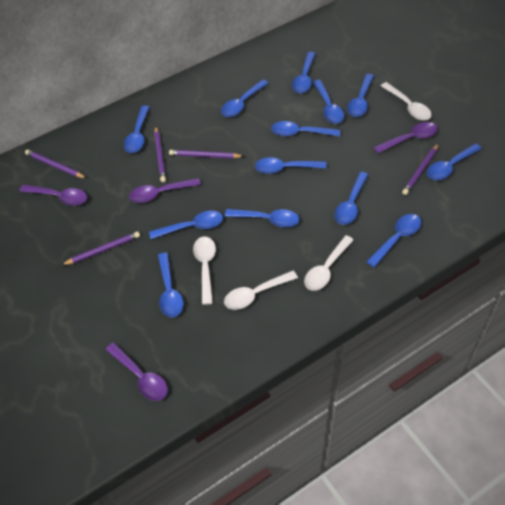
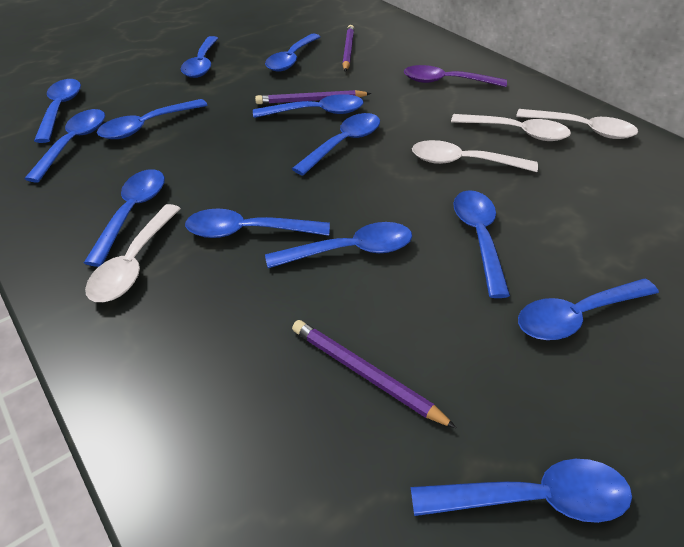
purple pencil: [25,149,86,178] [62,232,140,265] [154,127,166,182] [169,150,244,159] [402,144,439,195] = 5 -> [255,90,371,104] [292,320,456,428] [342,25,354,72] = 3
purple spoon: [19,184,87,206] [105,342,168,401] [129,178,201,203] [373,122,438,153] = 4 -> [404,65,507,87] = 1

